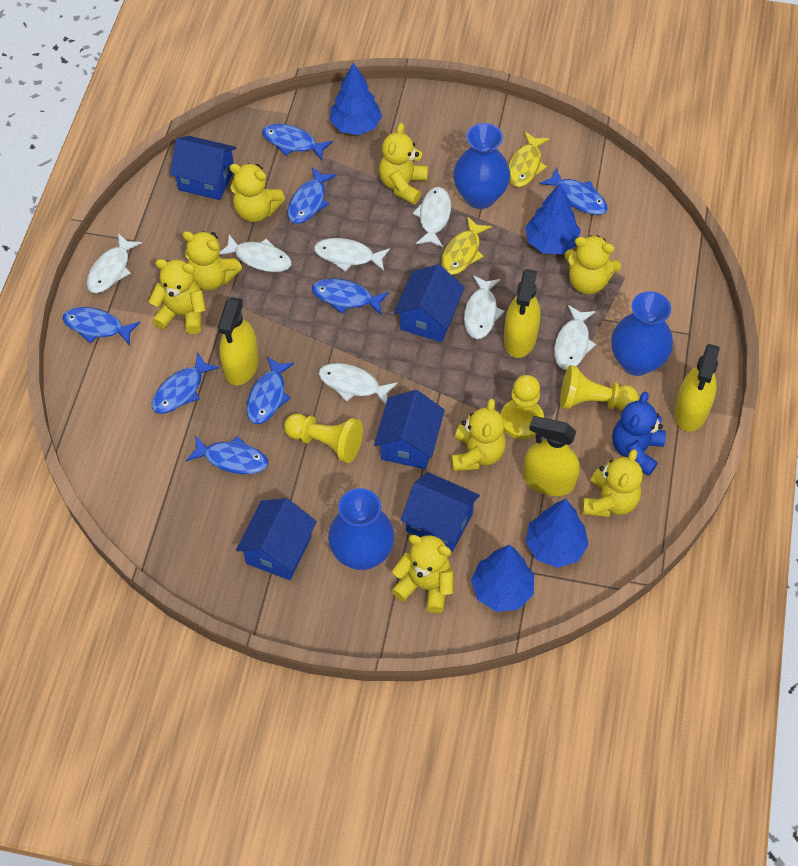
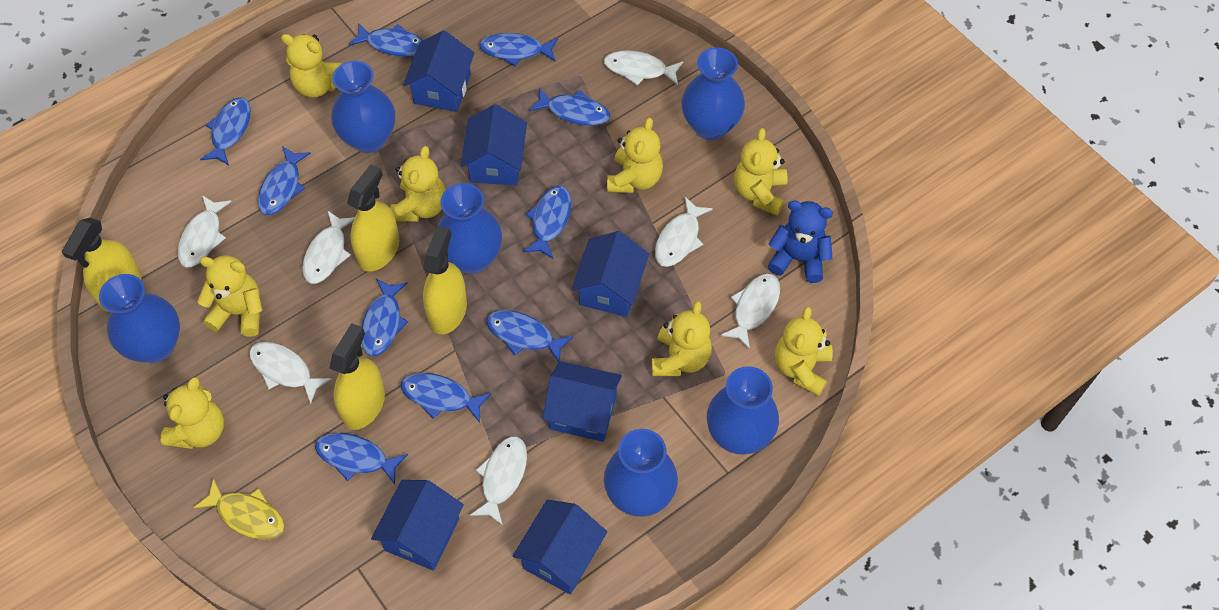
blue fish: [63,307,140,345] [152,353,219,414] [186,435,268,474] [247,356,294,424] [262,124,333,160] [288,167,336,224] [312,279,389,315] [540,168,608,215] = 8 -> [200,98,251,165] [258,146,311,215] [315,433,408,485] [348,23,423,57] [361,279,408,356] [401,373,492,423] [479,33,558,66] [486,310,573,363] [523,186,571,259] [529,88,610,126] = 10
blue house: [170,136,236,200] [236,498,317,580] [374,390,445,469] [394,264,465,342] [400,472,480,552] = 5 -> [371,480,464,571] [403,30,475,112] [461,104,527,185] [513,500,607,594] [542,361,622,442] [572,231,649,317] = 6
blue tree: [330,62,382,135] [471,545,534,612] [525,183,581,254] [526,499,589,568] = 4 -> none = 0
blue vase: [328,488,395,570] [453,123,510,209] [611,291,673,376] = 3 -> [99,274,180,363] [331,61,395,153] [437,183,502,274] [604,429,678,517] [681,47,745,140] [707,366,779,455] = 6
yellow fish: [441,216,492,275] [509,132,550,187] = 2 -> [193,478,284,539] = 1
yellow pawn: [284,414,363,463] [501,375,544,439] [560,365,639,410] = 3 -> none = 0

